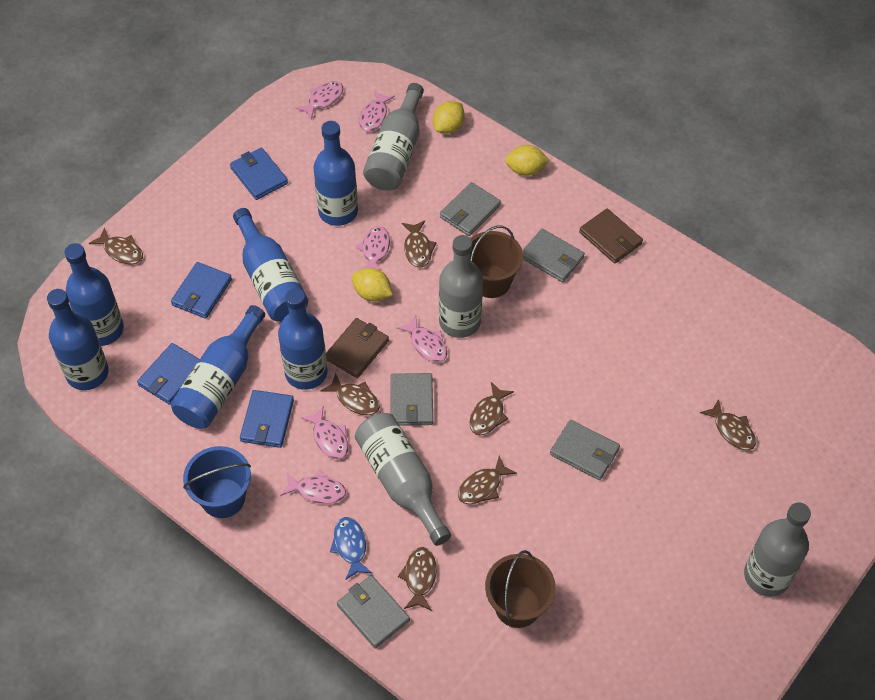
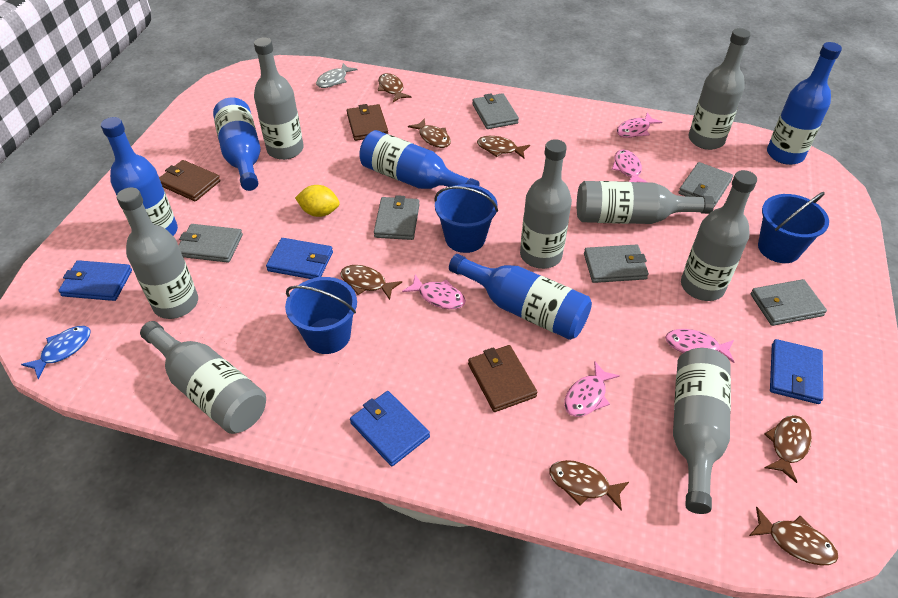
blue bottle: [47,289,109,390] [65,243,124,346] [171,305,265,429] [233,208,308,322] [278,288,328,390] [313,121,358,226] = 6 -> [101,117,178,236] [213,98,261,191] [359,130,480,189] [449,254,592,340] [767,42,842,165] = 5
blue bucket: [183,446,251,518] = 1 -> [285,277,357,354] [434,184,498,253] [758,192,829,263] = 3
brown bucket: [470,225,523,298] [485,550,556,628] = 2 -> none = 0
brown wallet: [326,318,389,378] [579,208,643,263] = 2 -> [159,160,221,202] [347,104,388,141] [468,345,538,412] = 3
grey bottle: [355,413,451,546] [363,83,424,190] [439,235,483,338] [744,503,811,597] = 4 -> [117,187,198,319] [140,321,266,434] [254,37,304,160] [520,139,572,269] [577,181,714,224] [673,348,731,514] [681,170,757,301] [689,28,751,150] = 8
grey fish: none = 0 -> [316,63,358,88] = 1
grey wallet: [337,575,410,649] [390,373,433,426] [440,182,501,236] [522,229,585,282] [550,420,620,480] = 5 -> [178,224,243,263] [374,195,420,240] [472,93,519,129] [584,244,649,283] [678,162,733,207] [750,279,827,326] = 6
pink fish: [280,470,346,504] [295,81,344,120] [301,406,348,460] [356,226,390,271] [359,90,395,132] [396,315,447,362] = 6 -> [402,274,466,309] [564,361,620,417] [612,149,647,182] [617,112,662,138] [665,329,734,363] = 5
yellow lemon: [352,268,393,302] [433,101,465,134] [505,145,550,176] = 3 -> [295,185,340,217] = 1

